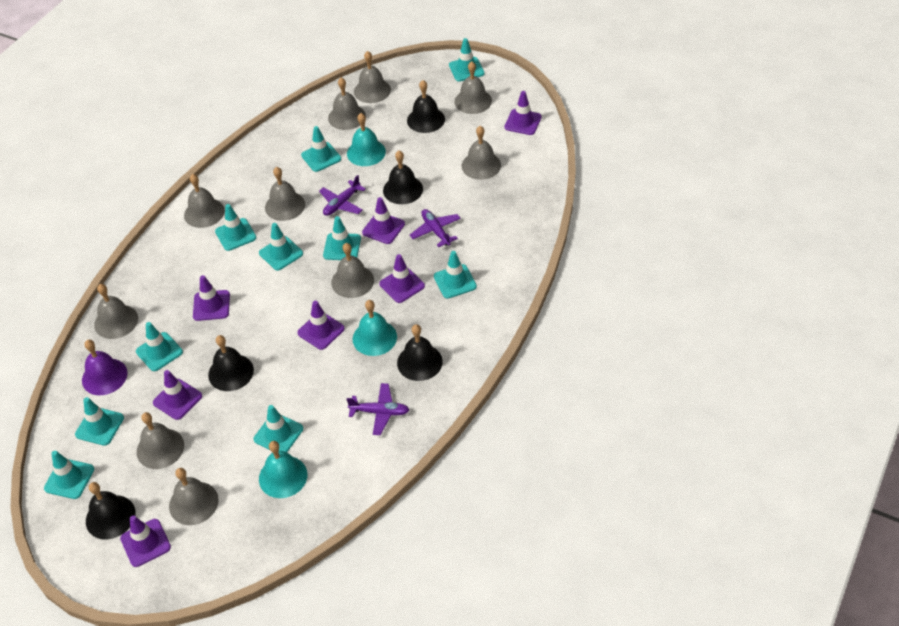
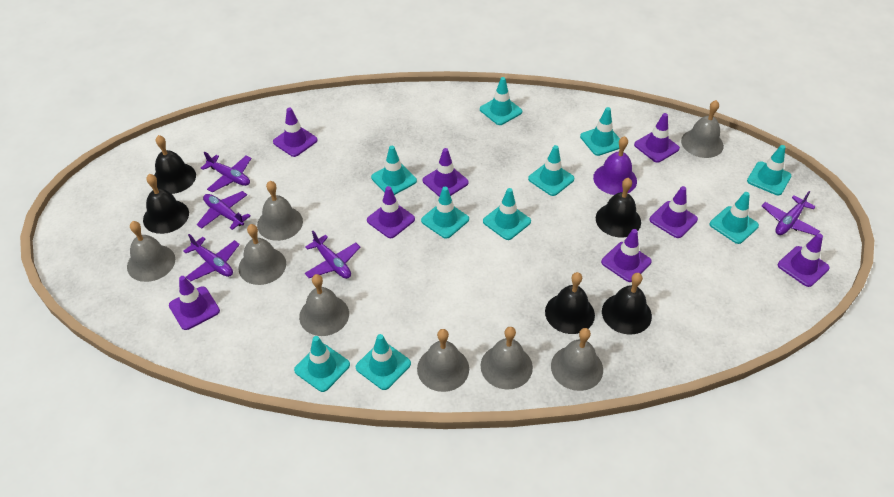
grey bell: [94,284,138,339] [137,412,184,469] [169,468,219,525] [184,174,225,228] [265,167,305,221] [328,77,366,130] [331,243,374,298] [354,51,391,103] [454,61,492,114] [462,126,501,180] = 10 -> [127,221,175,282] [238,224,286,285] [257,181,303,241] [299,274,349,336] [417,329,469,392] [480,327,533,390] [551,328,603,391] [681,100,724,158] = 8
purple plane: [319,175,366,216] [346,383,409,435] [410,209,461,247] = 3 -> [183,234,240,281] [197,191,251,230] [201,151,251,192] [305,231,360,279] [762,191,820,236] = 5
purple traffic cone: [120,516,171,567] [153,370,202,420] [193,275,230,321] [297,301,345,350] [362,197,405,244] [379,254,425,303] [504,91,542,135] = 7 -> [169,276,220,330] [273,107,318,157] [367,186,415,238] [422,148,469,197] [601,229,652,282] [634,113,680,163] [649,186,698,238] [778,233,830,287] = 8
turquoise bell: [259,441,308,498] [347,113,386,166] [353,300,397,356] = 3 -> none = 0

